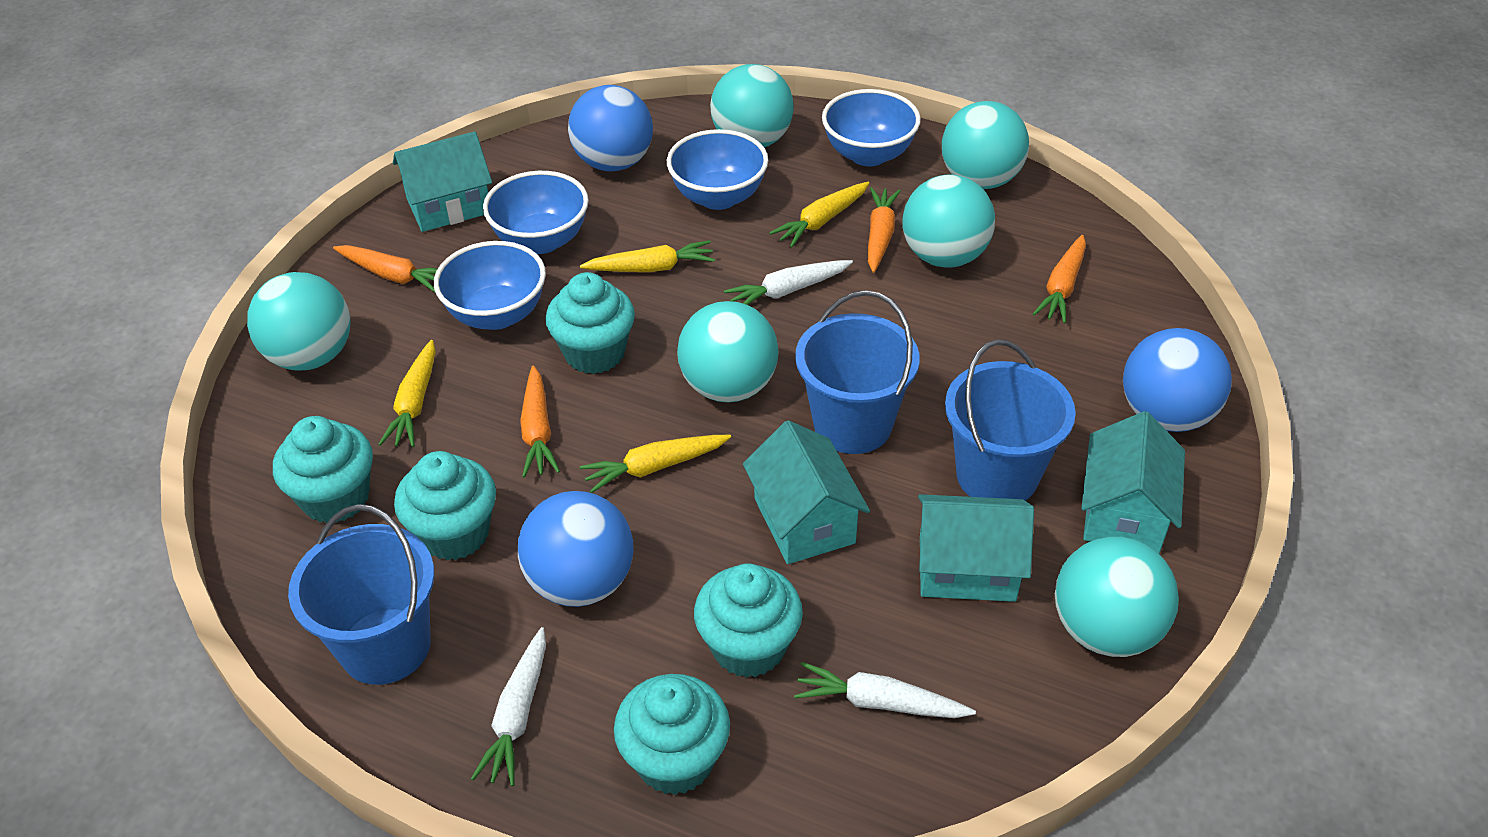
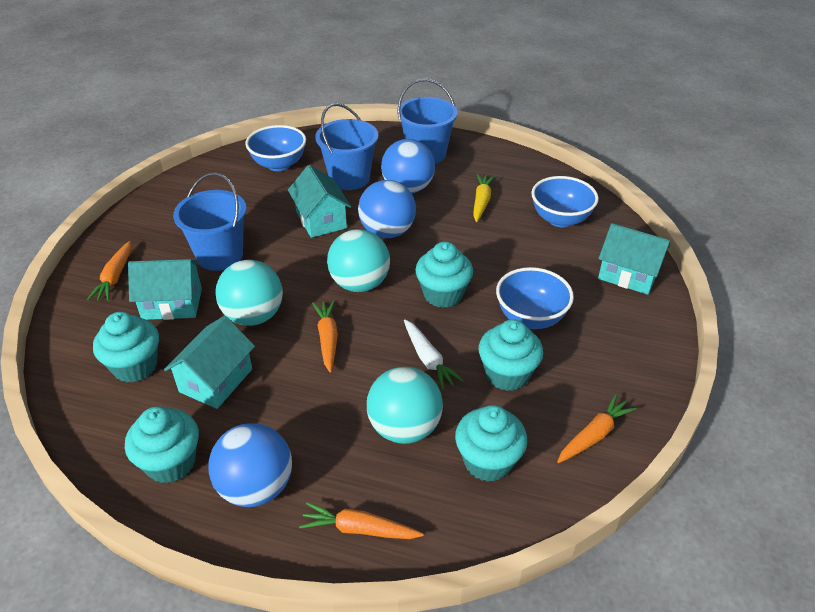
blue bowl: [434,241,546,330] [483,171,589,254] [667,129,768,210] [822,89,921,166] = 4 -> [246,125,306,171] [496,267,574,329] [531,176,599,227] = 3
turquoise ball: [247,272,350,371] [677,301,779,402] [710,64,794,147] [902,175,995,268] [942,101,1029,189] [1055,537,1179,657] = 6 -> [215,260,283,326] [327,229,390,292] [367,367,443,444] = 3
white carrot: [471,627,546,786] [724,260,853,305] [794,662,976,718] = 3 -> [404,320,464,390] = 1
yellow carrot: [378,340,436,447] [580,240,715,272] [580,435,731,493] [769,182,869,248] = 4 -> [473,174,495,222] = 1

